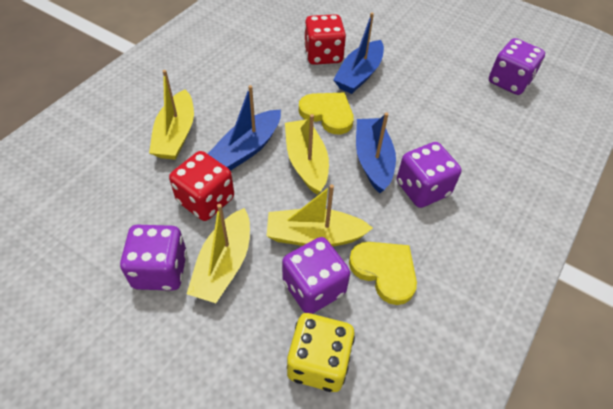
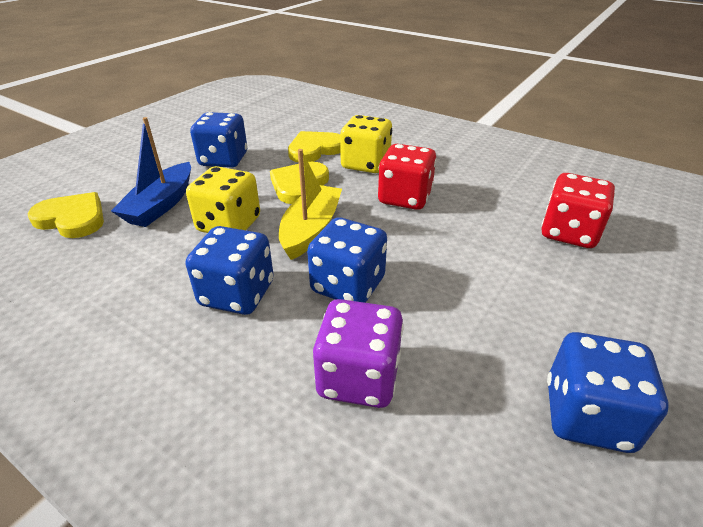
blue boat: [208,85,281,171] [333,12,384,94] [356,112,396,193] = 3 -> [111,117,191,227] = 1
blue dice: none = 0 -> [186,226,274,315] [190,112,247,168] [307,217,387,303] [547,332,669,453] = 4
purple dice: [120,225,187,291] [282,237,350,314] [397,142,461,208] [489,38,545,95] = 4 -> [313,299,404,408] = 1
yellow boat: [149,70,194,160] [187,204,250,303] [267,184,373,247] [285,114,329,195] = 4 -> [279,149,342,260] = 1
yellow dice: [287,313,355,392] = 1 -> [186,166,260,233] [340,115,392,173] = 2
yellow heart: [299,93,354,134] [349,242,417,305] = 2 -> [27,192,104,238] [270,162,329,204] [288,131,341,162] = 3

